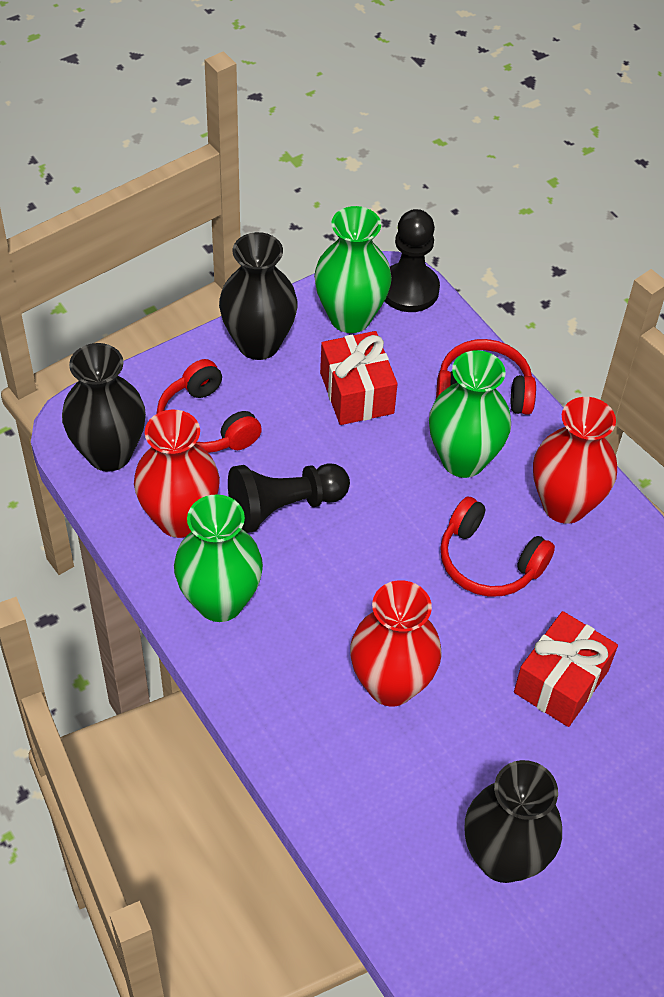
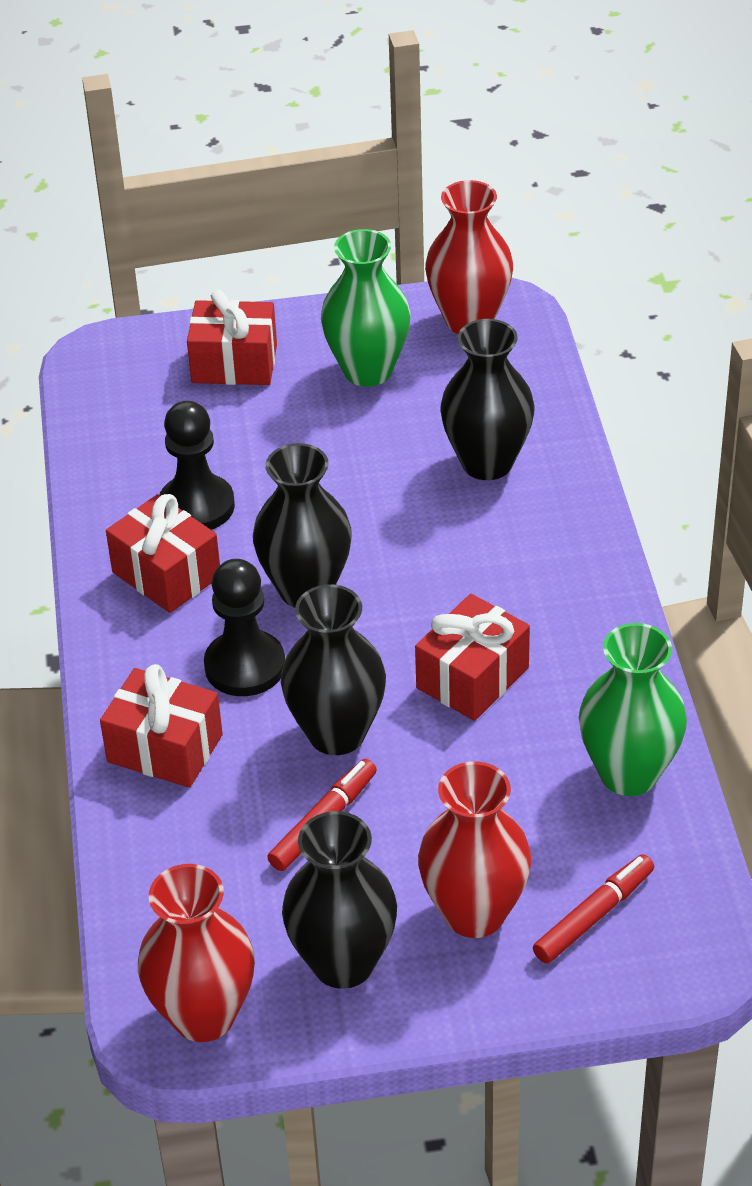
black vase: [62,343,146,472] [219,232,297,360] [465,760,562,883] = 3 -> [253,443,352,608] [281,584,386,755] [282,811,397,989] [440,319,535,480] = 4
green vase: [174,494,263,622] [314,206,392,333] [429,350,511,478] = 3 -> [321,229,411,387] [579,623,687,796] = 2
red gift: [320,331,398,425] [514,611,618,727] = 2 -> [100,664,223,788] [106,494,220,613] [187,290,277,385] [415,594,530,721] = 4
red headphones: [157,359,262,453] [436,339,536,415] [440,496,555,597] = 3 -> none = 0
red marker: none = 0 -> [267,759,377,871] [533,854,654,964] = 2

